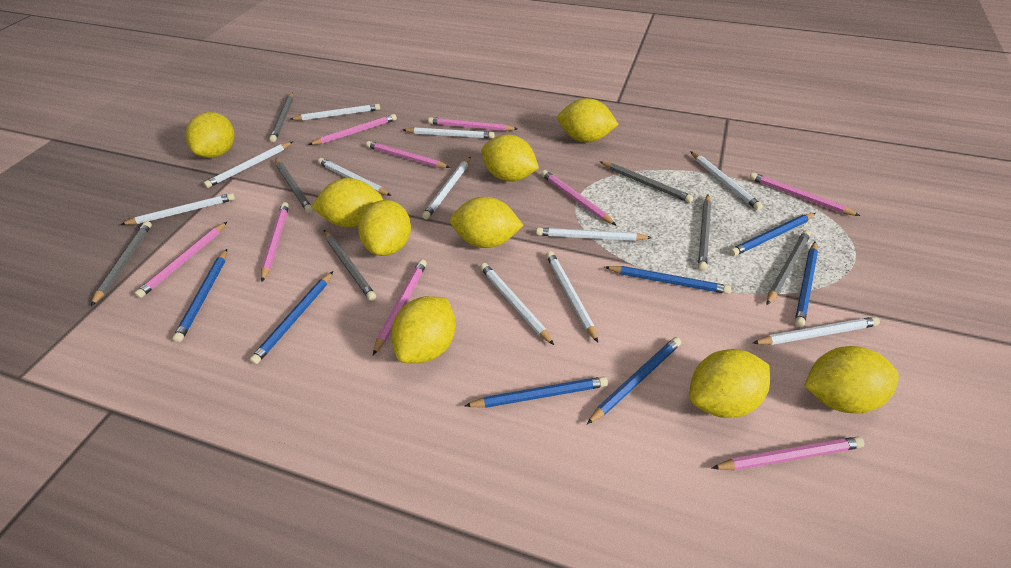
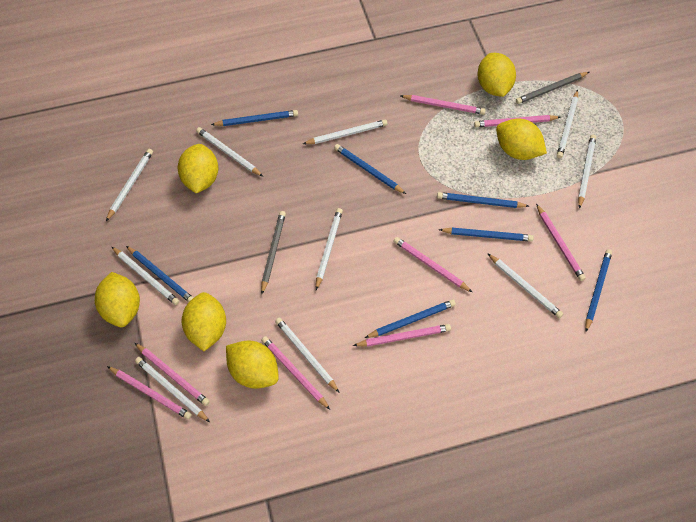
grey pencil: [91,221,152,306] [269,92,293,142] [275,158,313,213] [324,230,376,301] [599,161,693,203] [698,195,711,271] [767,230,811,305] = 7 -> [261,211,286,294] [516,72,589,104] = 2
pink pencil: [134,222,227,298] [261,202,289,282] [308,114,397,145] [366,141,450,168] [373,259,427,355] [428,117,517,131] [541,170,616,225] [712,436,864,470] [750,173,860,216] = 9 -> [107,366,192,420] [135,343,210,406] [261,336,330,409] [353,324,451,347] [394,237,472,292] [400,95,486,115] [474,115,560,127] [536,204,586,281] = 8
white pencil: [120,193,235,225] [204,142,293,188] [290,104,380,121] [318,158,391,196] [403,127,495,139] [422,157,471,219] [480,263,554,345] [536,228,652,241] [546,251,598,343] [690,151,763,211] [753,317,880,345] = 11 -> [106,149,153,221] [112,247,180,305] [135,357,210,422] [196,127,263,176] [275,317,340,393] [303,120,387,144] [316,208,343,290] [487,253,563,318] [557,90,578,158] [578,135,596,209] = 10
yellow lemon: [185,112,234,158] [311,178,383,227] [358,200,411,256] [391,296,456,363] [450,197,524,248] [481,134,539,182] [558,98,619,142] [689,349,770,418] [804,346,899,414] = 9 -> [95,272,140,327] [178,144,218,193] [181,292,226,351] [226,340,279,389] [478,53,516,97] [496,119,547,160] = 6

